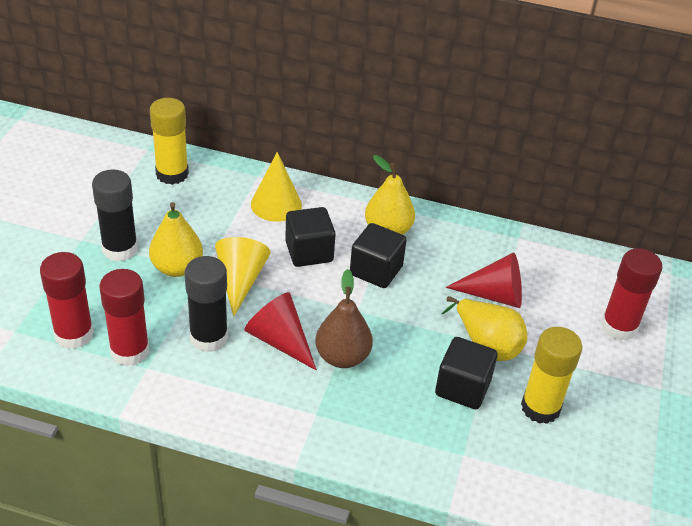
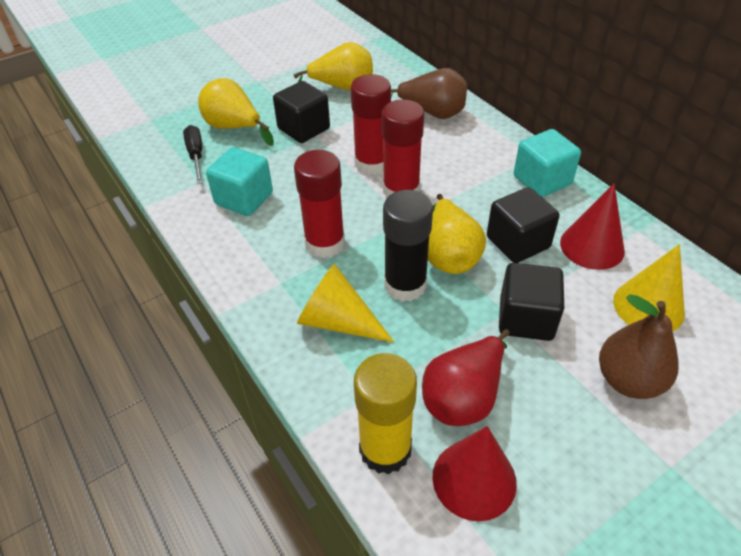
black glue stick: [92,170,138,262] [184,256,228,352] = 2 -> [383,190,433,302] = 1
black screwdriver: none = 0 -> [183,125,203,184] = 1
brown pear: [315,269,373,368] = 1 -> [391,68,467,119] [599,294,679,399] = 2
red pear: none = 0 -> [422,329,510,426] = 1
turquoise cube: none = 0 -> [206,147,273,216] [514,129,581,197] = 2
yellow glue stick: [150,98,189,185] [521,327,582,424] = 2 -> [354,353,417,474] = 1

